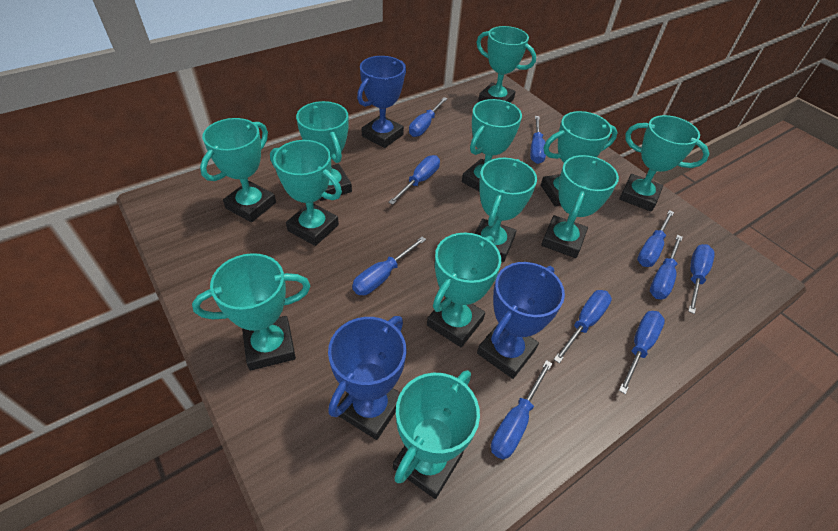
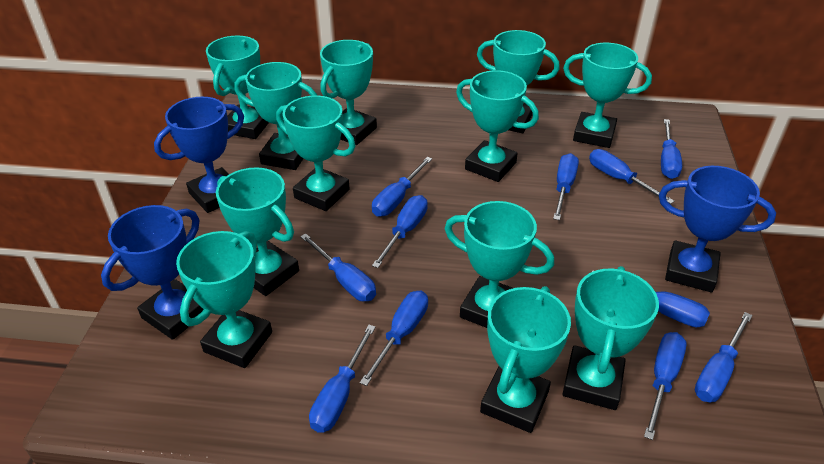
blue screwdriver: [352,237,426,295] [388,155,440,205] [409,97,448,137] [491,360,552,460] [530,116,546,164] [553,290,612,363] [619,311,665,394] [637,210,674,267] [650,235,683,299] [688,244,715,314] = 10 -> [300,233,376,301] [309,325,375,433] [360,291,428,386] [372,157,432,217] [372,195,428,268] [553,153,579,220] [589,149,674,204] [592,270,710,327] [644,332,687,440] [661,119,682,179] [695,312,753,402] = 11

